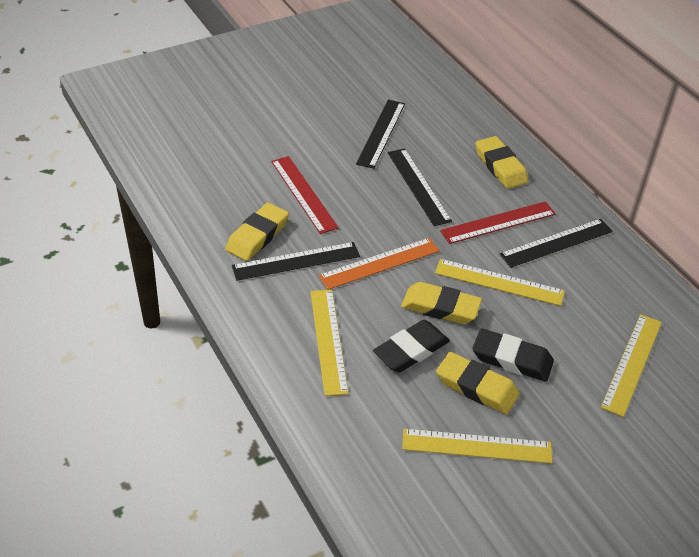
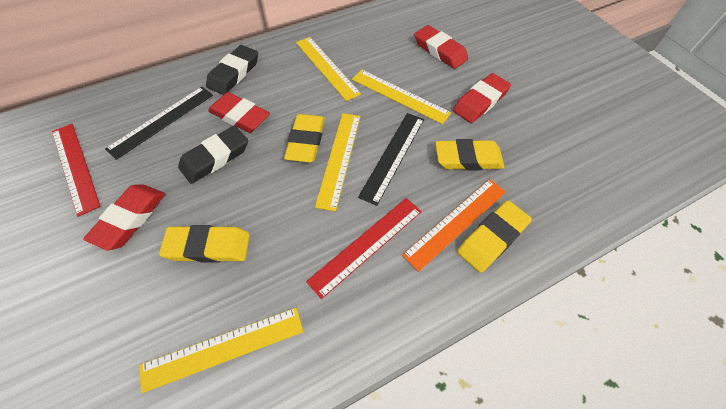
black ruler: [232,242,360,281] [356,100,405,169] [388,148,452,226] [500,219,613,268] = 4 -> [105,87,213,160] [358,113,424,206] = 2
red eraser: none = 0 -> [83,184,165,250] [208,92,270,133] [414,25,468,69] [453,73,511,123] = 4

